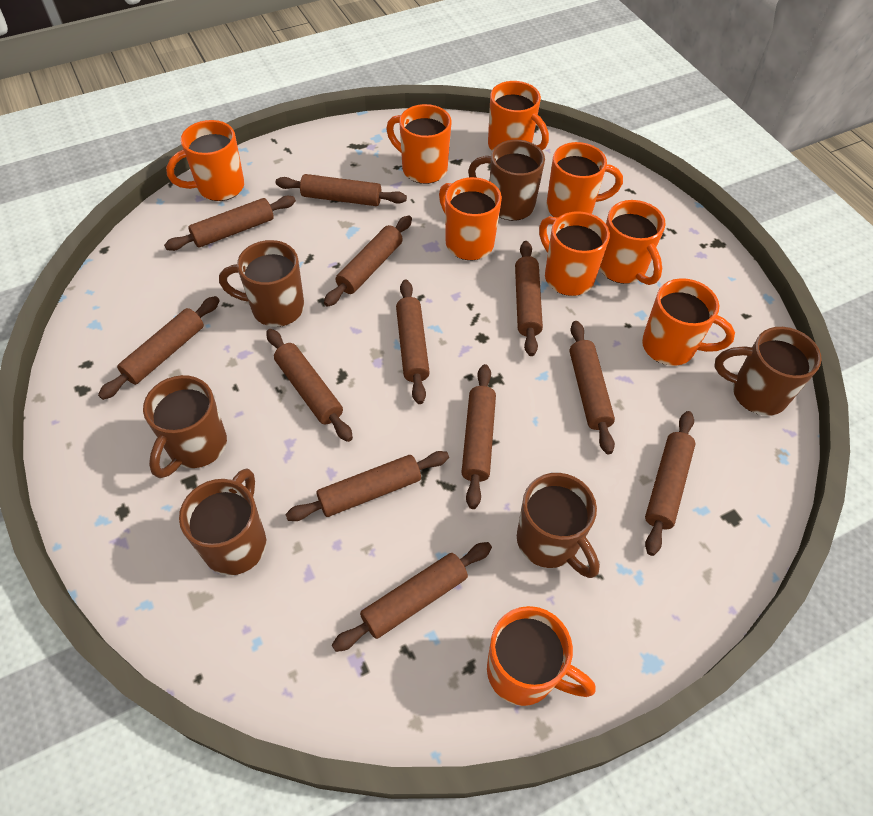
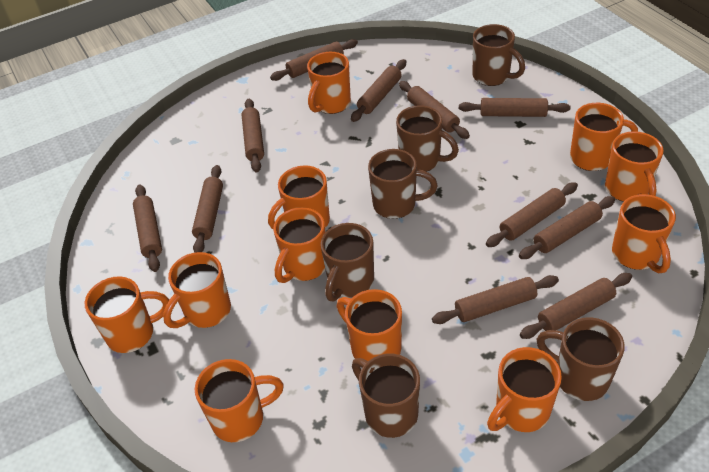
brown rolling pin: [98,296,220,400] [164,196,296,251] [266,329,353,442] [276,174,407,206] [285,451,449,521] [324,215,412,307] [332,542,492,652] [396,280,430,404] [461,364,496,509] [515,241,543,356] [569,321,615,454] [645,411,695,556] = 12 -> [133,185,162,272] [192,165,223,253] [241,99,264,173] [270,39,358,81] [351,59,406,122] [399,81,470,139] [432,275,559,324] [459,98,570,117] [486,182,578,247] [519,196,615,259] [520,273,632,339] = 11
orange mug: [166,120,244,201] [386,104,451,184] [439,177,502,260] [487,606,596,706] [488,81,549,151] [539,211,610,296] [546,142,623,218] [599,200,665,285] [642,278,735,366] = 9 -> [85,276,169,353] [163,252,231,328] [195,359,284,442] [268,165,330,229] [273,207,325,283] [307,52,351,114] [337,289,402,361] [487,347,562,432] [570,103,638,171] [605,131,664,202] [612,194,676,273] = 11

